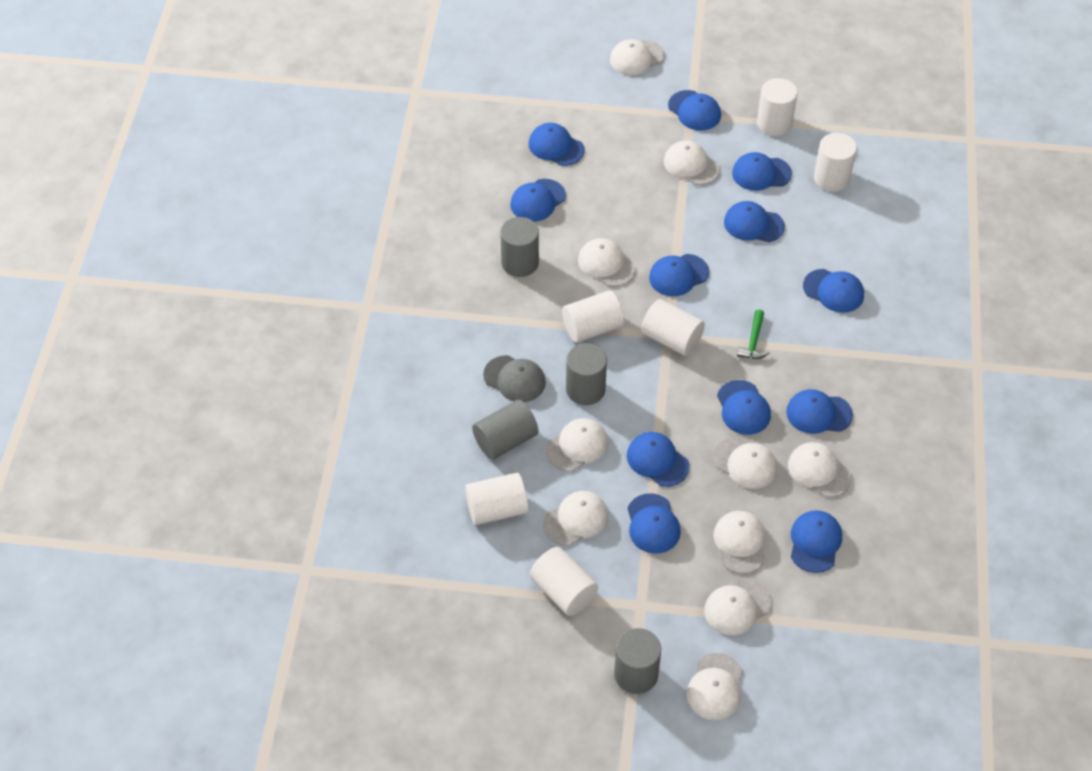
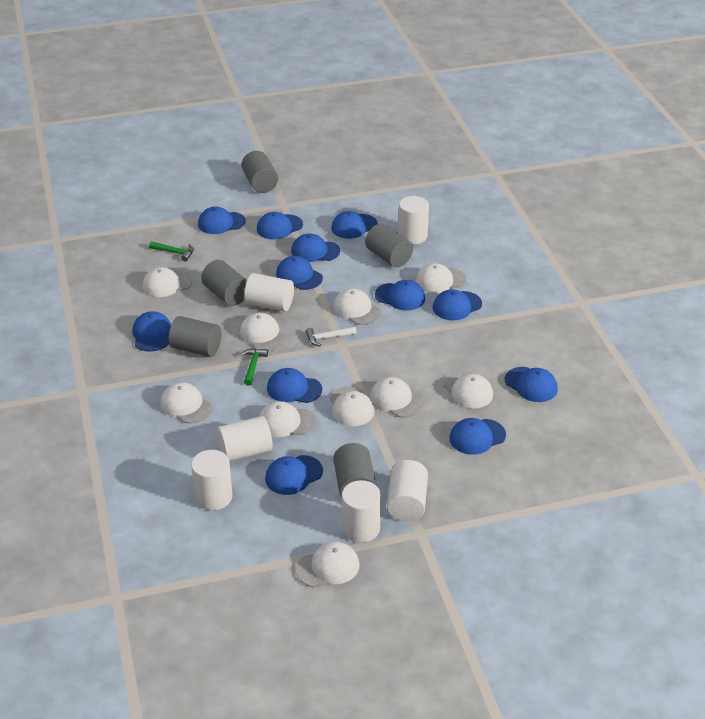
green hammer: [737,309,770,359] = 1 -> [149,241,194,262] [241,348,268,386] = 2
grey cap: [483,355,546,402] = 1 -> none = 0
grey cylinder: [472,400,538,460] [500,217,539,277] [566,343,607,405] [614,628,661,694] = 4 -> [169,316,222,357] [201,260,247,306] [242,151,278,193] [333,443,376,497] [365,223,413,268] = 5
white hammer: none = 0 -> [306,326,357,347] = 1

